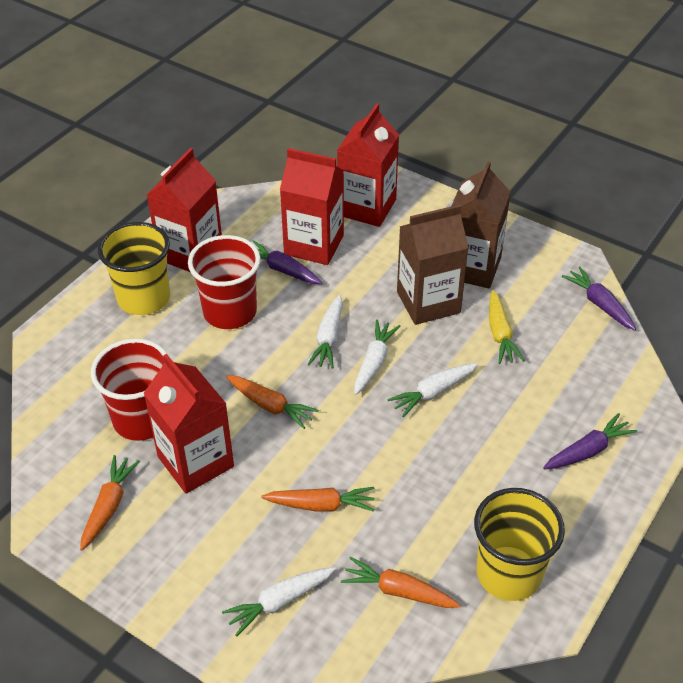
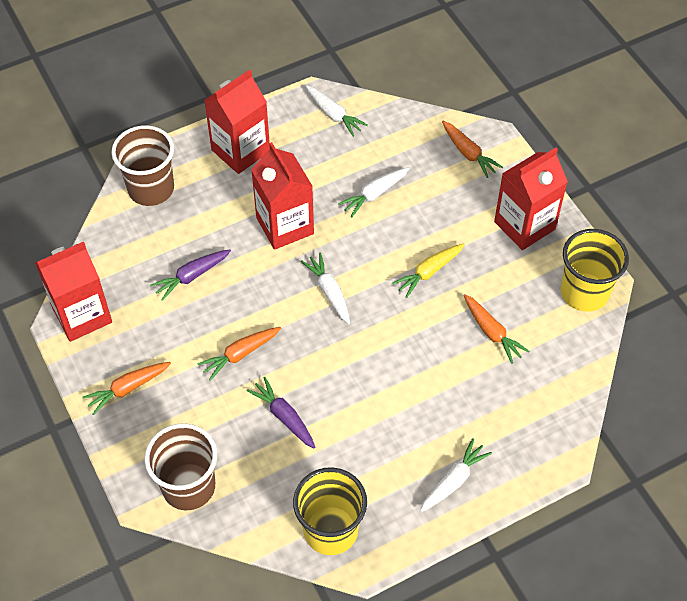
brown carton: [397,205,469,325] [452,161,511,288] = 2 -> none = 0
brown cup: none = 0 -> [111,125,174,206] [144,423,217,510] = 2
purple carrot: [252,240,322,284] [543,413,637,469] [562,266,636,330] = 3 -> [150,249,231,301] [247,377,315,448] = 2
red cup: [91,339,169,441] [188,235,260,329] = 2 -> none = 0

